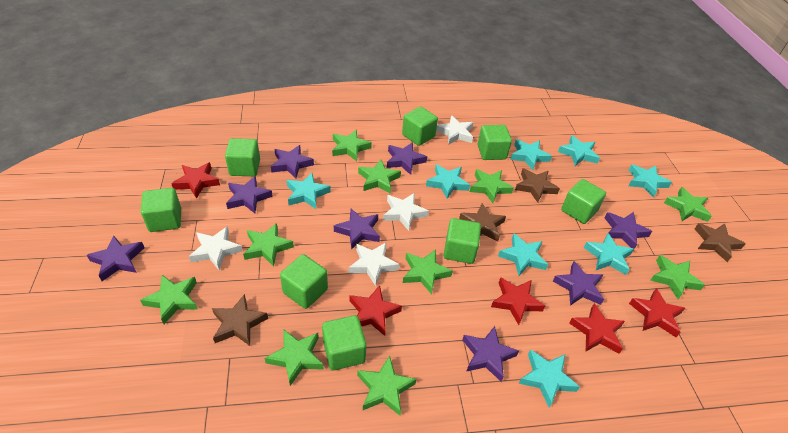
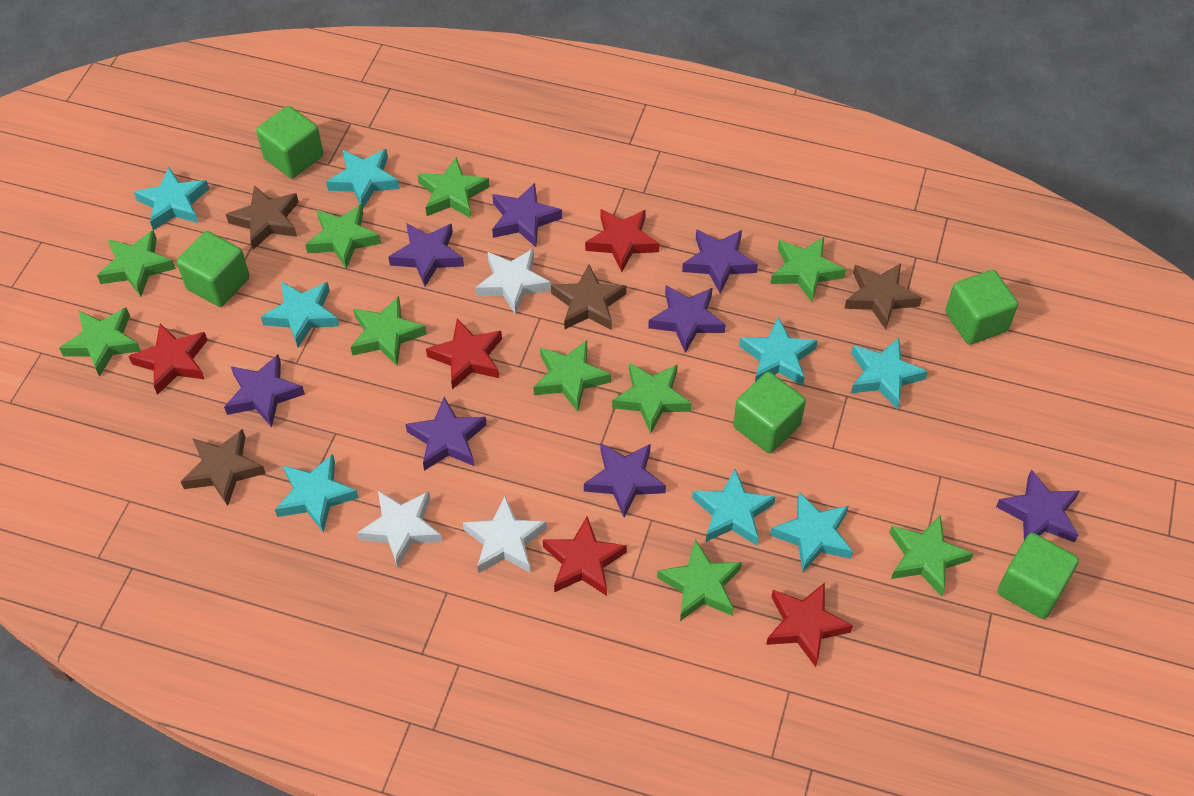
green cube: [141,188,181,232] [225,138,260,176] [280,254,328,309] [322,315,366,371] [402,107,438,146] [444,218,481,264] [478,125,512,160] [561,179,606,224] = 8 -> [177,231,250,307] [256,106,324,178] [733,372,806,453] [945,270,1018,345] [998,533,1079,619] = 5
white star: [189,226,242,270] [349,243,399,286] [383,193,429,231] [436,115,473,144] = 4 -> [357,491,442,568] [463,496,547,574] [475,249,551,315] = 3

